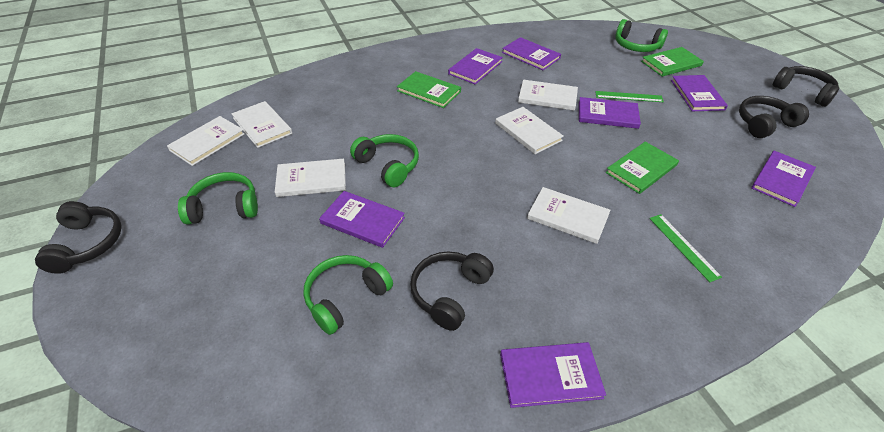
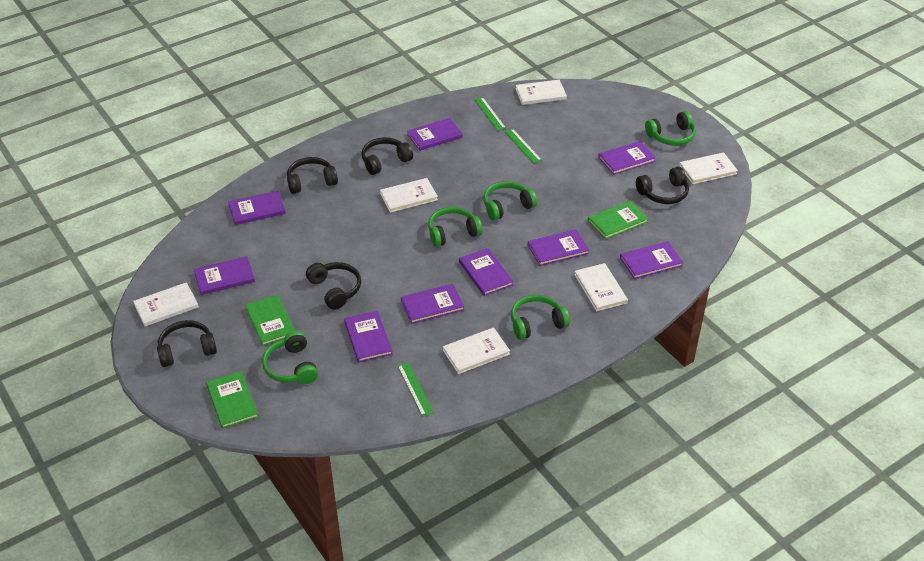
black headphones: [35,201,122,274] [410,251,494,331] [739,96,809,138] [773,66,840,107] = 4 -> [157,320,217,367] [287,157,338,194] [306,262,361,310] [362,137,413,175] [636,167,689,204] = 5
green headphones: [178,172,258,225] [303,255,393,335] [350,134,419,187] [615,19,668,52] = 4 -> [262,331,318,384] [428,207,482,247] [483,181,537,221] [511,295,570,340] [645,111,696,146] = 5
green ruler: [595,91,664,102] [649,214,722,282] = 2 -> [398,362,434,416] [475,97,506,131] [505,129,542,163] = 3
purple book: [319,191,405,248] [448,48,503,84] [500,342,606,408] [502,37,561,70] [579,97,641,129] [671,75,728,111] [751,151,816,207] = 7 -> [194,256,255,295] [228,191,286,225] [344,311,393,363] [401,284,464,324] [407,118,463,151] [459,248,514,296] [528,229,589,266] [598,141,656,175] [620,241,683,279] = 9

